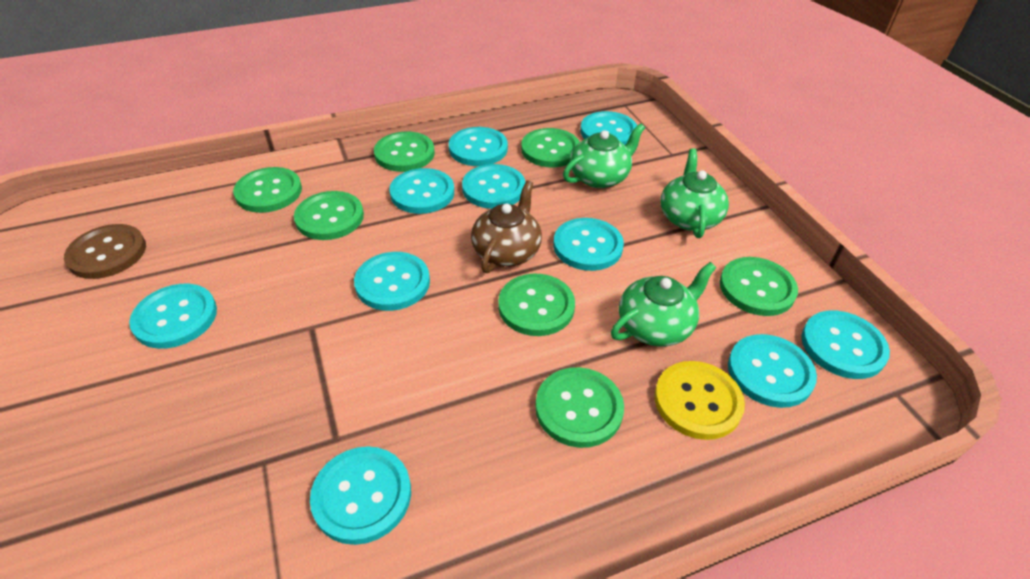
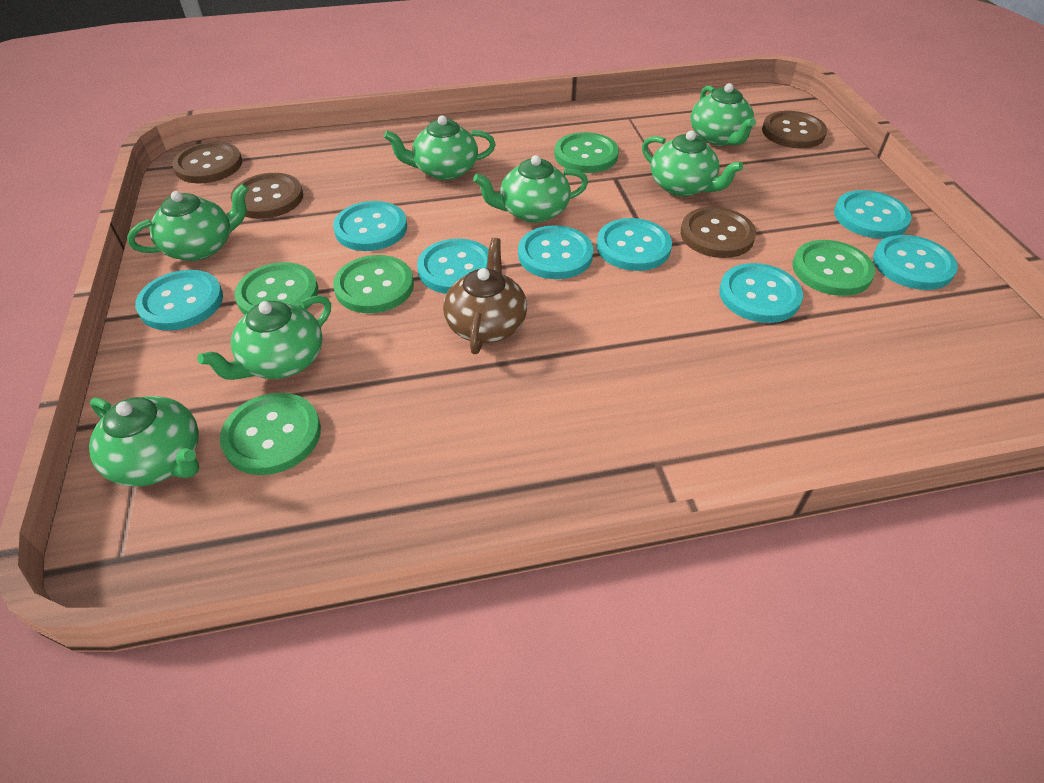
brown button: [64,224,146,279] = 1 -> [172,142,242,183] [231,173,303,219] [681,207,756,258] [762,111,827,149] = 4
green button: [233,167,302,213] [294,191,364,240] [374,132,435,172] [498,274,575,336] [521,128,580,167] [536,367,624,448] [720,257,798,316] = 7 -> [220,392,321,475] [234,262,318,315] [333,255,414,313] [554,132,619,173] [792,240,875,296] = 5
green teapot: [563,123,645,188] [611,262,716,346] [660,149,729,238] = 3 -> [89,396,199,486] [127,184,249,261] [197,295,331,380] [384,115,496,180] [473,155,588,223] [642,131,743,197] [691,83,756,146] = 7
turquoise button: [129,284,217,349] [310,446,411,545] [354,252,430,311] [389,168,454,214] [449,127,508,166] [462,164,525,209] [553,218,624,271] [580,111,637,145] [728,334,817,408] [801,311,890,379] = 10 -> [135,270,223,331] [333,201,407,251] [417,238,489,294] [518,225,593,279] [596,218,672,271] [719,263,803,323] [834,190,912,239] [873,235,958,290] = 8
yellow button: [655,361,745,440] = 1 -> none = 0

